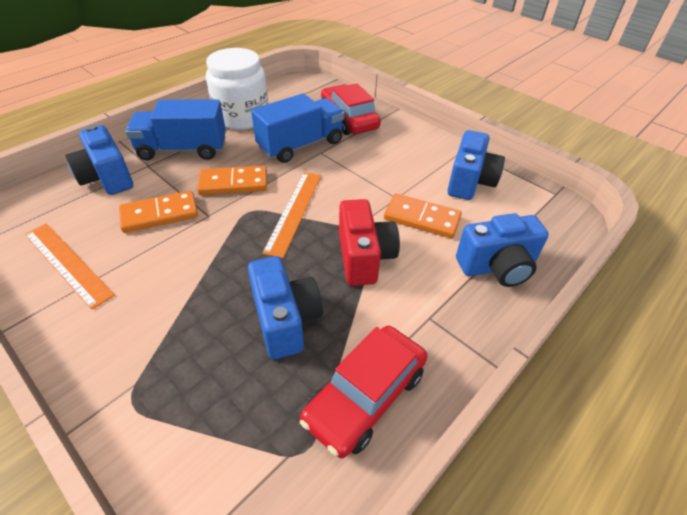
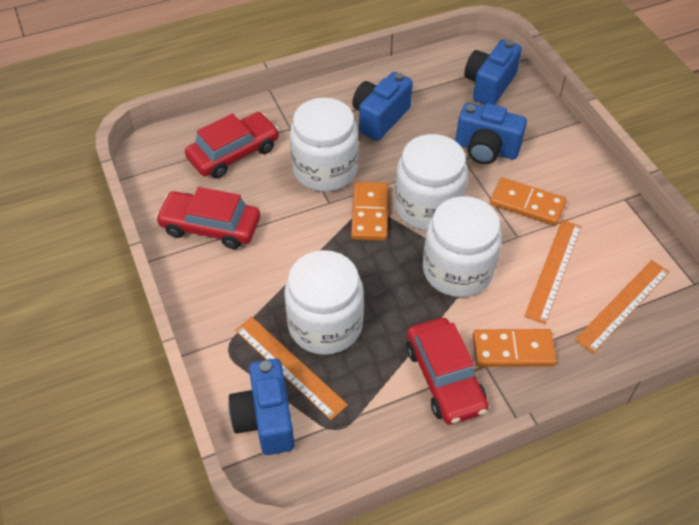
blue truck: [125,99,226,161] [251,93,344,163] = 2 -> none = 0
orange ruler: [25,224,115,309] [262,172,321,258] = 2 -> [235,317,348,420] [524,220,582,324] [575,260,670,353] = 3
red camera: [339,199,400,286] = 1 -> none = 0
red car: [300,326,427,458] [321,83,381,135] = 2 -> [155,187,260,249] [185,112,279,178] [406,318,489,425] = 3
white jar: [206,48,268,130] = 1 -> [284,250,364,355] [290,98,359,192] [395,134,468,231] [423,196,502,297] = 4

